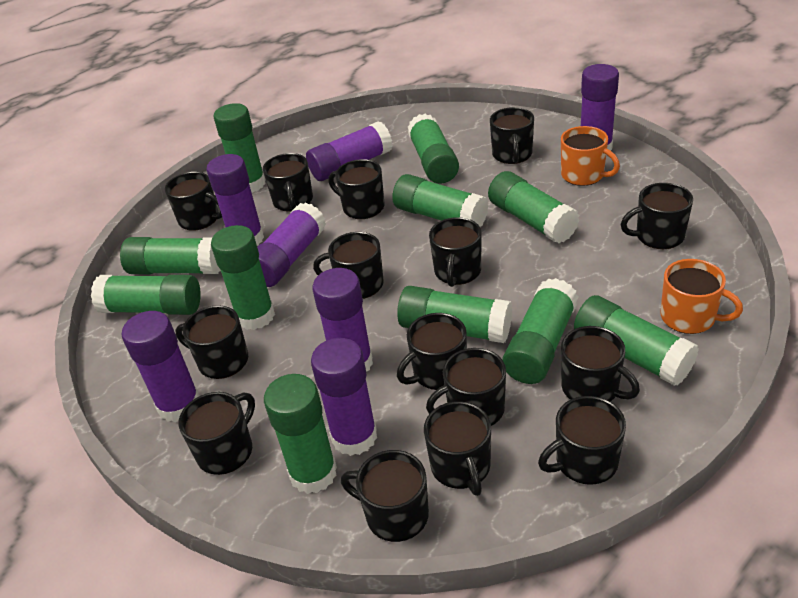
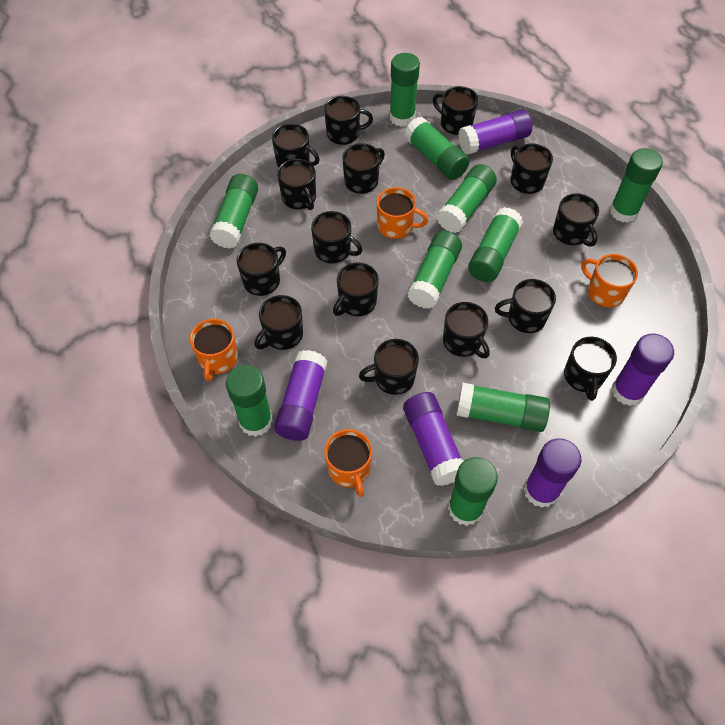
green glue stick: [91,275,201,315] [120,237,221,274] [211,225,275,330] [213,103,266,193] [264,374,337,494] [392,174,488,227] [397,286,512,343] [408,114,459,183] [488,171,579,244] [502,278,578,384] [574,295,699,386] = 11 -> [209,174,258,249] [226,365,273,437] [389,53,420,127] [404,117,470,180] [407,231,462,309] [437,164,497,233] [448,457,498,526] [456,382,550,432] [468,207,523,282] [610,148,663,223] = 10
orange mug: [561,126,620,186] [660,259,743,334] = 2 -> [190,319,238,382] [324,429,372,497] [377,187,428,239] [581,254,638,307] = 4
purple glue stick: [122,311,200,422] [206,154,264,246] [257,202,326,287] [306,121,393,181] [311,338,377,456] [312,268,373,372] [581,64,619,156] = 7 -> [274,350,327,441] [403,392,463,486] [458,109,532,155] [524,438,581,508] [612,334,674,406] = 5

